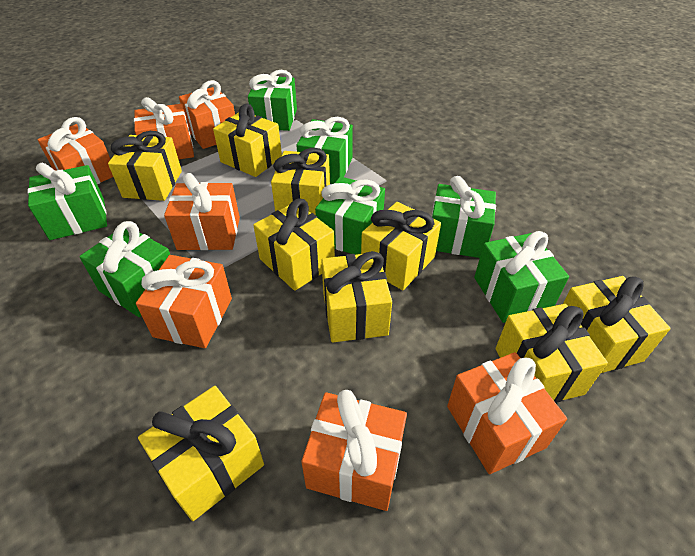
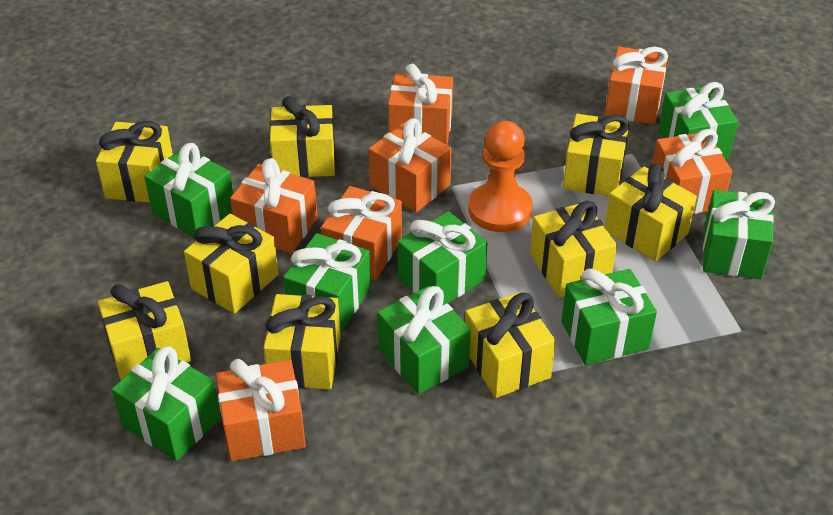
green gift: [27,163,107,240] [79,221,170,317] [248,70,297,131] [296,117,353,184] [315,176,385,255] [432,176,496,258] [474,231,569,323] = 7 -> [112,346,221,461] [144,143,233,237] [283,233,371,333] [377,286,471,394] [397,211,487,304] [561,269,657,365] [659,82,738,159] [703,190,775,279] = 8
orange pawn: none = 0 -> [468,121,533,232] = 1

